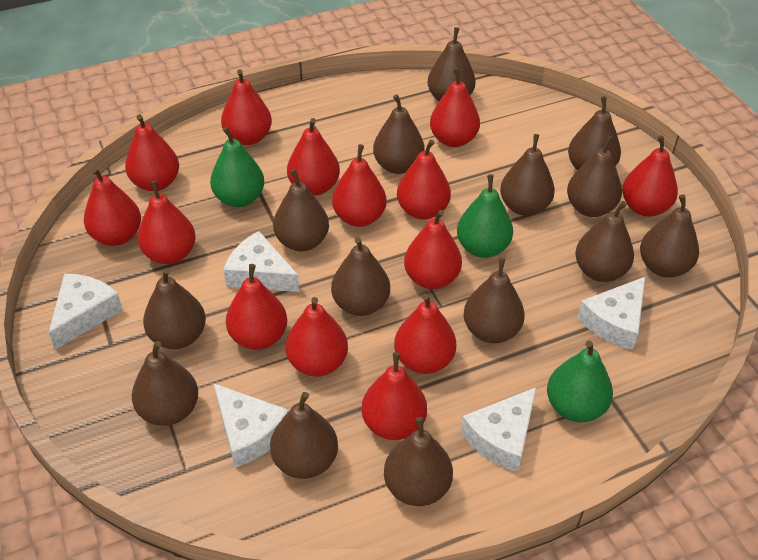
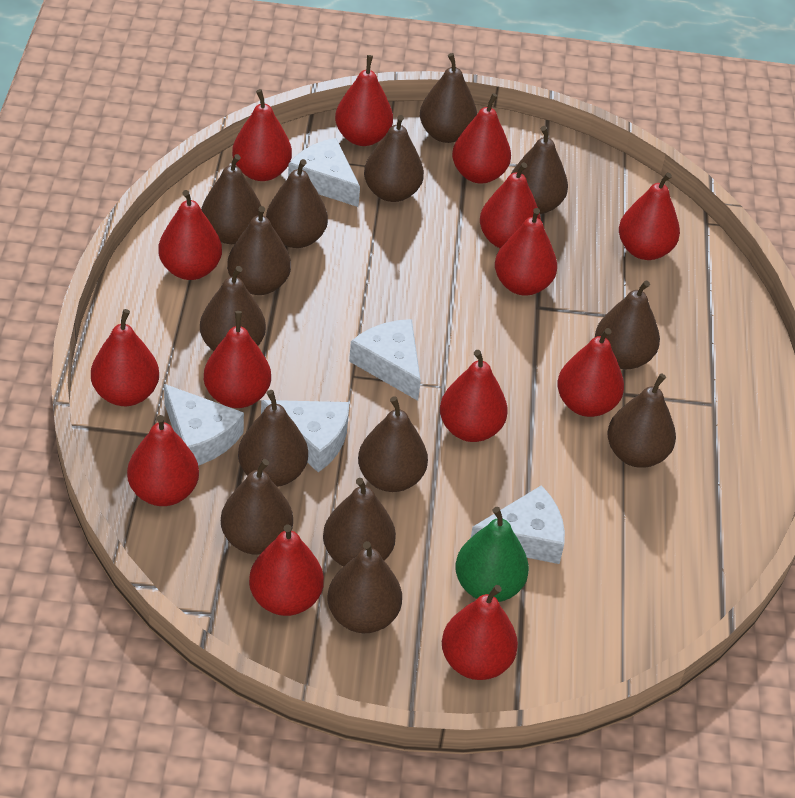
green pear: [210,127,264,207] [457,174,513,258] [547,341,613,422] = 3 -> [455,507,529,602] = 1

